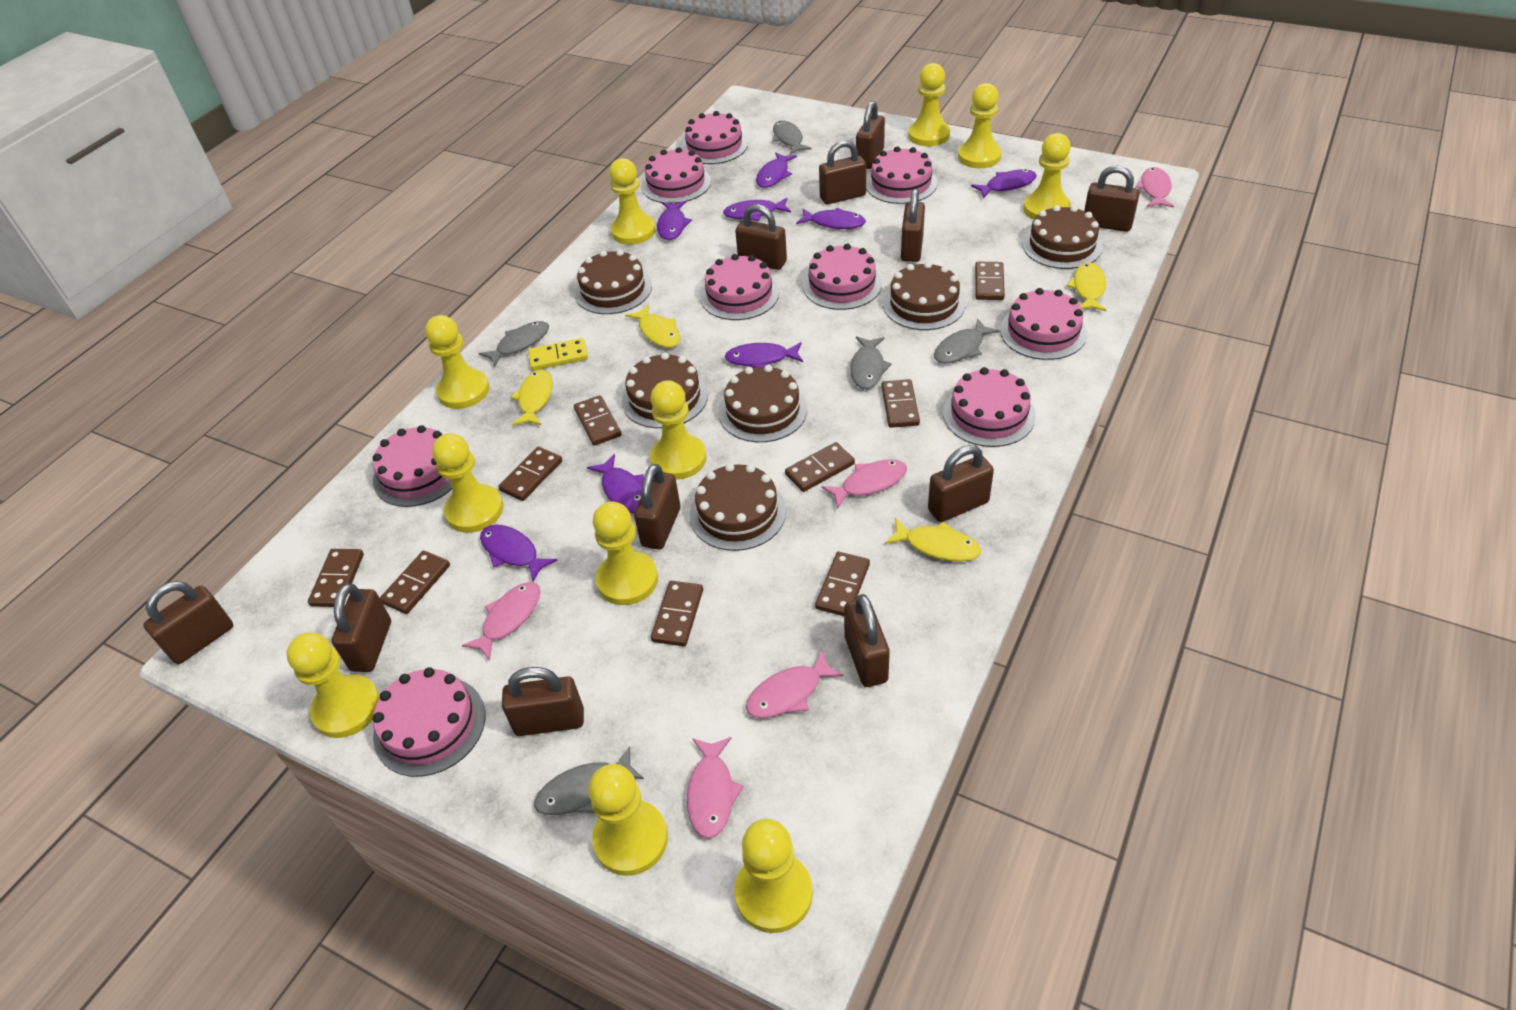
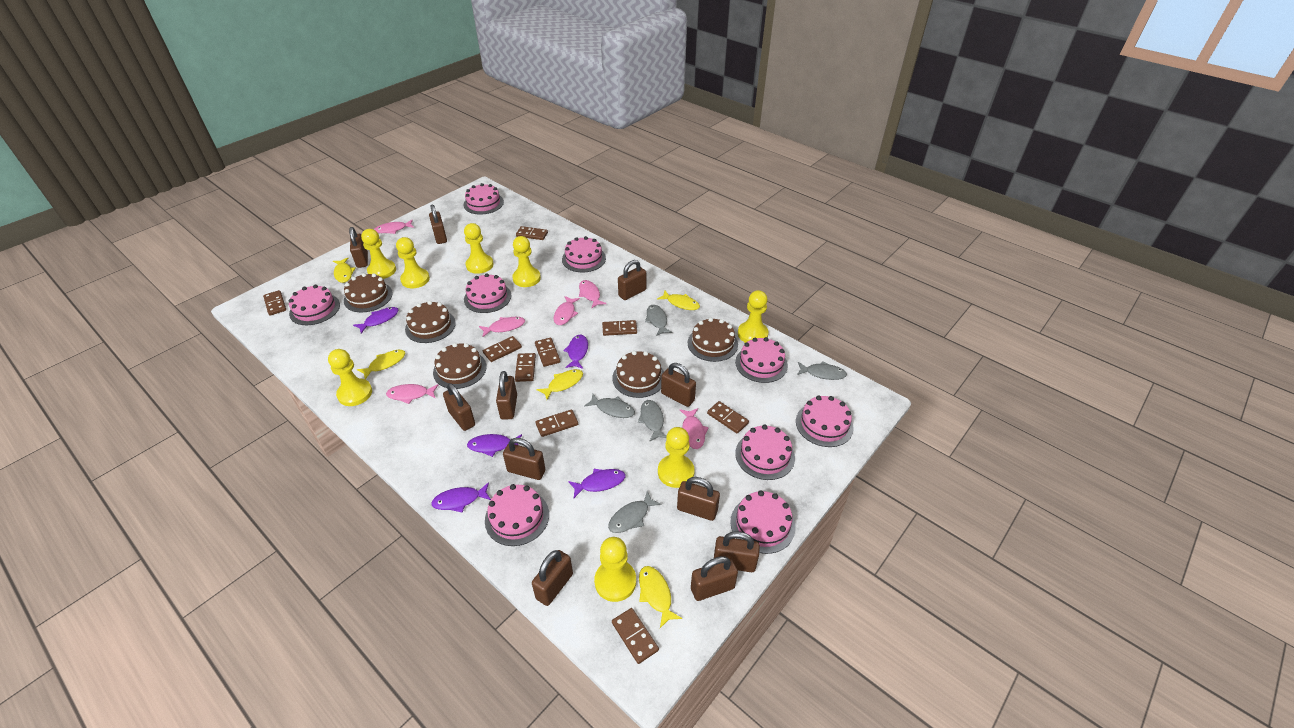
brown cake: [575,250,652,314] [622,353,708,428] [690,463,786,551] [719,365,807,442] [883,262,965,330] [1022,205,1103,269] = 6 -> [344,273,393,313] [405,301,456,343] [433,343,487,389] [612,351,664,398] [688,318,738,362] = 5
pink fish: [462,582,541,661] [687,737,744,839] [746,650,844,718] [821,459,907,509] [1135,167,1174,208] = 5 -> [374,220,414,234] [386,384,438,404] [479,317,525,337] [554,296,580,325] [579,280,607,309] [680,408,709,449] = 6
purple fish: [480,525,558,582] [587,454,644,513] [657,201,692,240] [723,198,791,221] [725,342,803,368] [756,152,797,188] [796,208,866,229] [971,169,1037,198] = 8 -> [353,307,399,334] [431,482,491,512] [467,434,522,457] [563,334,588,369] [568,469,625,498] = 5
yellow domino: [528,338,588,371] = 1 -> none = 0
yellow fish: [511,369,553,426] [625,304,680,348] [885,518,981,562] [1066,262,1106,311] = 4 -> [333,257,356,283] [357,350,405,379] [536,369,583,400] [639,566,682,628] [657,291,700,310] = 5
yellow pawn: [286,632,380,738] [425,315,489,409] [432,433,503,533] [588,764,668,876] [593,502,658,605] [609,158,656,245] [650,380,707,480] [734,819,813,933] [908,63,950,146] [958,83,1002,168] [1023,133,1071,220] = 11 -> [328,349,372,406] [361,229,396,279] [396,237,430,288] [464,223,493,274] [512,236,541,287] [594,537,636,602] [658,427,695,488] [738,290,769,343] = 8

